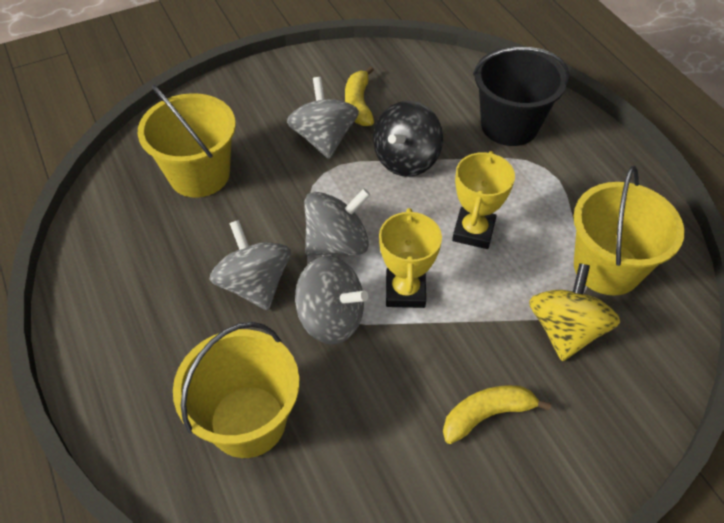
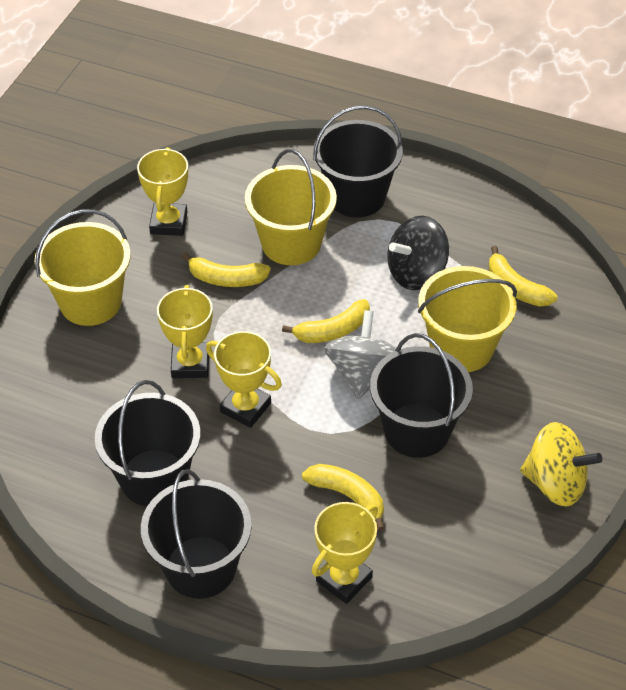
black bucket: [473,47,569,146] = 1 -> [95,380,200,506] [141,469,252,599] [313,105,403,217] [370,333,473,458] = 4
grey spinning top: [210,220,291,311] [287,77,359,159] [295,256,368,345] [304,188,370,256] = 4 -> [324,310,396,399] = 1
yellow banana: [345,66,374,126] [443,385,551,444] = 2 -> [182,252,271,287] [282,299,370,343] [302,464,385,531] [489,246,557,307] = 4
yellow trophy: [379,208,442,308] [452,151,515,249] = 2 -> [137,147,188,236] [157,285,213,378] [206,331,282,428] [312,502,378,604] = 4

